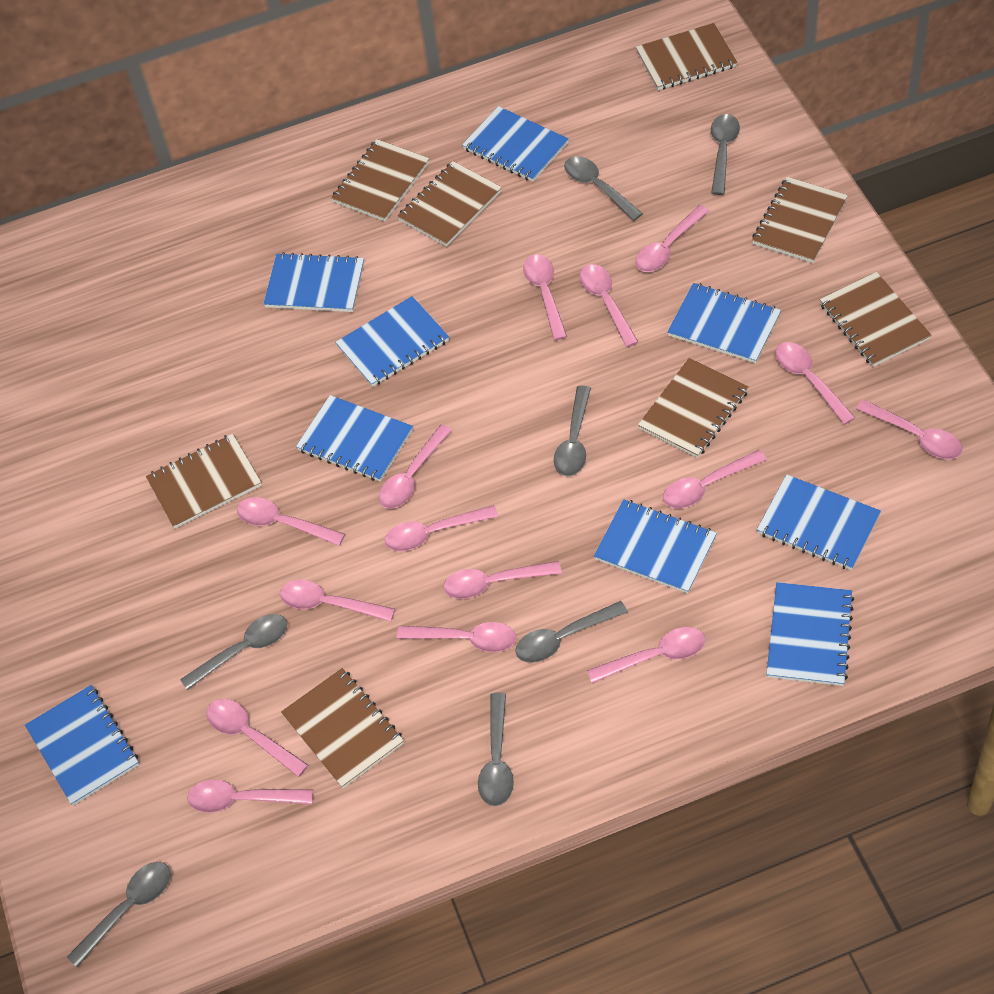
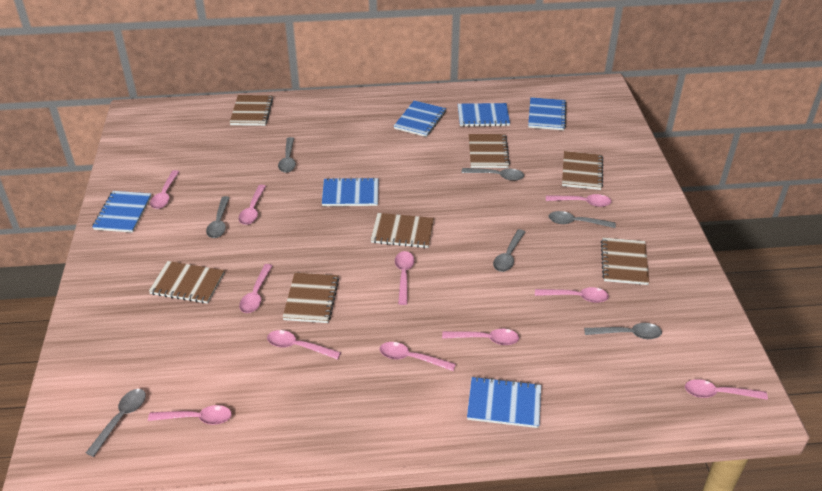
blue notebook: [25,685,139,806] [263,252,364,312] [296,395,413,482] [335,296,449,387] [462,106,569,182] [594,499,717,594] [667,283,781,363] [757,474,881,570] [766,582,854,686] = 9 -> [92,191,152,233] [322,177,379,206] [394,100,446,137] [458,103,510,127] [467,376,541,428] [528,97,567,130] = 6
brown notebook: [146,434,262,529] [281,668,404,788] [331,139,430,221] [397,161,502,247] [636,23,738,90] [638,358,749,458] [752,177,848,263] [820,272,931,367] = 8 -> [149,261,224,304] [229,95,273,126] [282,273,339,323] [370,213,434,248] [469,134,510,168] [562,151,603,190] [601,237,649,285] = 7
pink spoon: [187,780,313,813] [206,699,308,777] [237,497,345,546] [280,580,395,622] [379,424,452,509] [385,505,498,551] [397,622,516,652] [444,561,562,599] [523,254,567,340] [580,264,638,347] [587,627,706,684] [636,205,709,272] [663,450,767,509] [775,342,855,425] [856,399,962,459] = 15 -> [148,405,232,425] [150,170,180,209] [238,185,266,225] [239,264,273,313] [267,330,341,360] [379,342,456,371] [395,251,415,305] [442,329,519,345] [535,287,609,303] [546,194,612,207] [685,379,768,400] = 11

